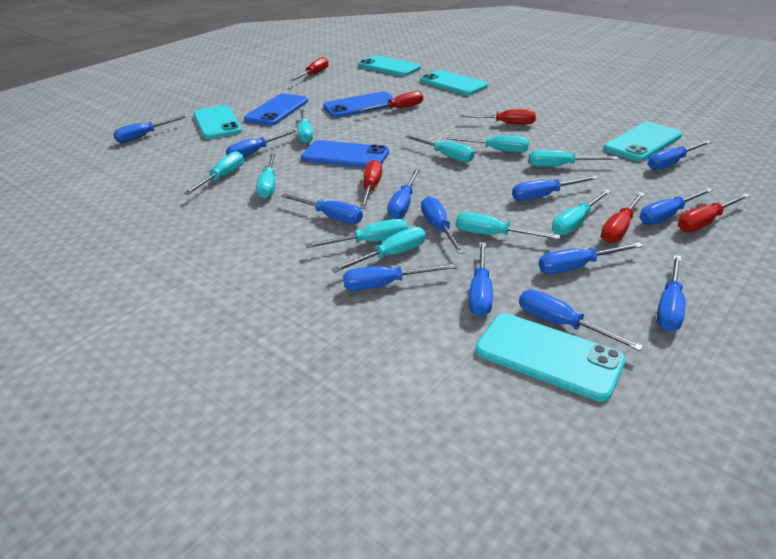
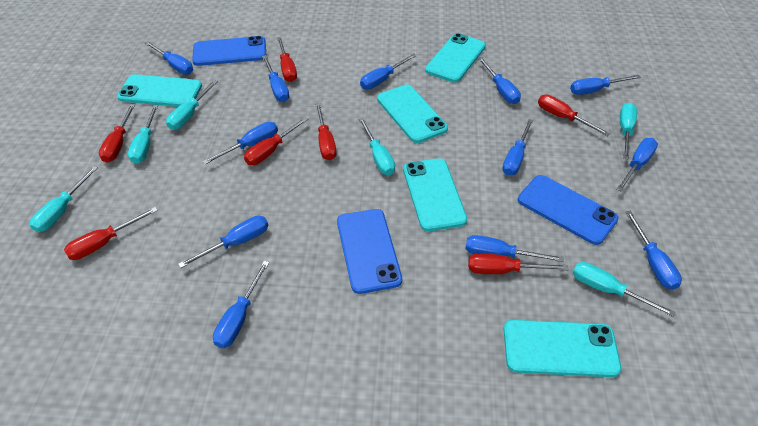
blue screwdriver: [113,116,186,143] [226,130,297,158] [281,194,363,224] [343,264,456,291] [387,170,420,219] [421,196,465,254] [469,242,493,317] [512,176,599,201] [519,290,643,351] [539,243,643,274] [640,188,713,225] [648,141,711,170] [657,255,685,331] = 13 -> [145,41,193,75] [178,216,268,268] [203,122,278,165] [213,261,270,348] [262,55,289,102] [360,53,417,89] [466,235,564,262] [478,57,521,104] [502,119,533,176] [570,75,641,95] [617,138,658,192] [625,211,682,290] = 12
red screwdriver: [291,57,329,81] [358,91,423,112] [360,160,382,209] [459,109,536,125] [601,192,645,243] [678,193,750,232] = 6 -> [64,207,158,260] [99,104,135,163] [244,117,308,165] [277,37,297,82] [315,103,337,160] [468,253,568,274] [538,95,611,136] = 7
turquoise screwdriver: [184,151,244,195] [256,154,275,199] [298,109,313,144] [305,219,408,248] [332,227,426,273] [405,135,475,162] [447,135,529,153] [456,212,560,239] [529,150,618,167] [552,190,611,236] = 10 -> [30,166,98,232] [128,105,158,164] [166,80,218,130] [359,118,395,175] [573,262,676,317] [620,103,637,160] = 6

